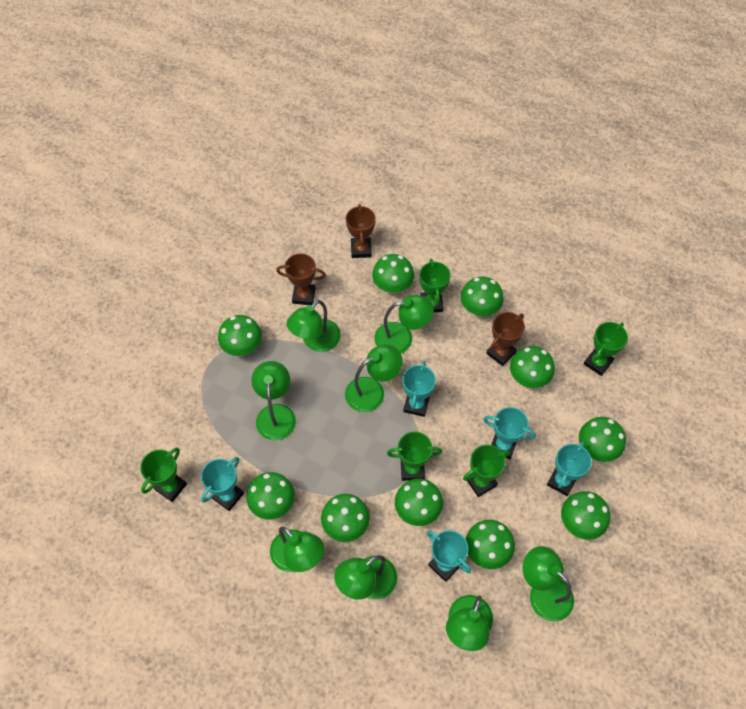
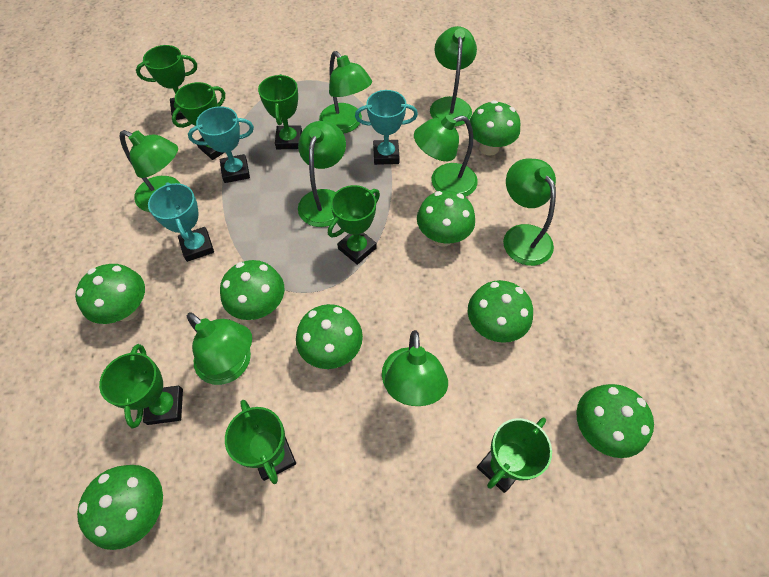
brown trophy: [276,253,326,305] [346,204,376,258] [486,312,525,366] = 3 -> none = 0
green mushroom: [218,315,262,356] [246,472,295,520] [321,494,370,542] [372,254,414,294] [395,478,443,526] [461,277,504,317] [466,520,515,569] [510,346,555,388] [561,491,610,540] [579,417,626,462] = 10 -> [75,264,145,324] [77,465,163,550] [220,260,284,320] [296,304,363,369] [417,190,475,246] [468,280,533,343] [469,100,520,155] [576,384,654,458] = 8
green trophy: [140,448,187,502] [387,431,442,481] [419,259,451,313] [463,445,510,497] [584,322,628,376] = 5 -> [99,344,183,428] [136,45,197,120] [172,82,225,160] [225,400,296,484] [258,74,302,149] [328,185,380,265] [477,418,552,493] = 7
turquoise trophy: [201,457,244,511] [402,361,436,417] [427,530,471,582] [483,407,536,459] [547,441,592,496] = 5 -> [148,182,214,262] [188,106,254,183] [355,90,418,165] = 3

